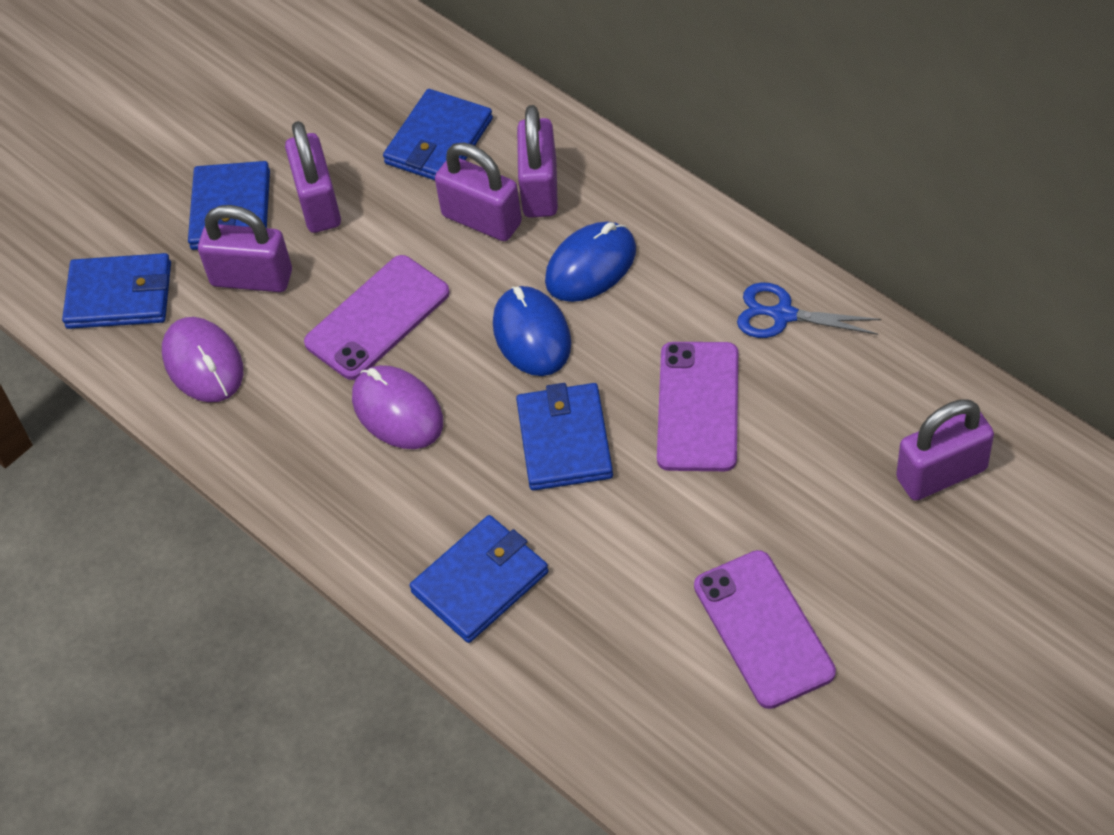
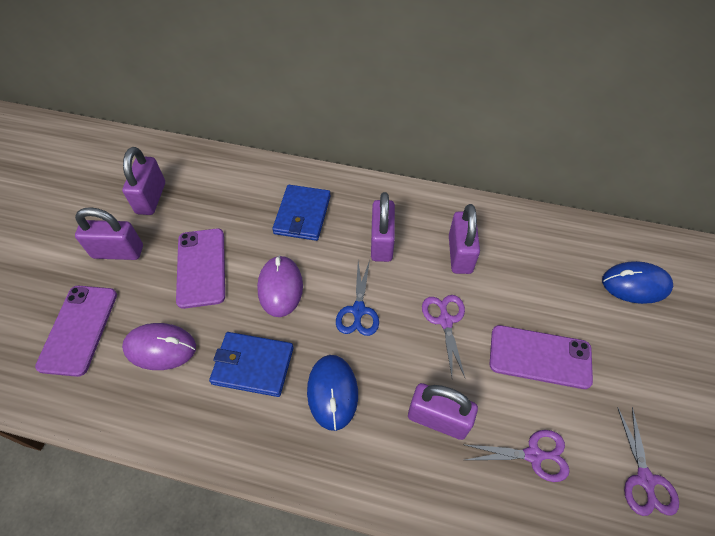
blue wallet: [62,253,171,329] [188,161,270,250] [383,89,493,180] [409,515,549,643] [516,383,613,491] = 5 -> [209,332,294,397] [272,185,331,241] = 2
purple scissors: none = 0 -> [422,295,465,377] [462,430,570,482] [617,407,679,516] = 3

